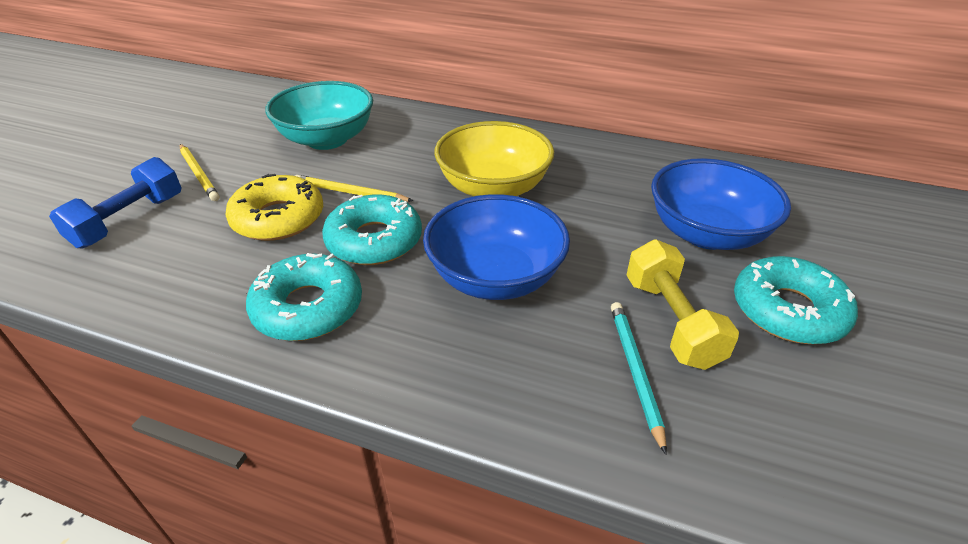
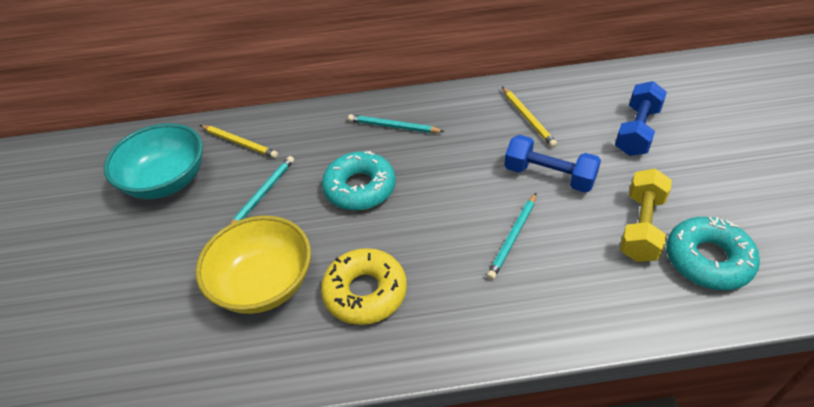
blue bowl: [423,194,570,300] [651,158,791,250] = 2 -> none = 0
blue dumbbell: [49,157,182,248] = 1 -> [504,135,601,193] [615,81,667,156] = 2
turquoise donut: [246,253,362,341] [322,195,422,265] [734,256,858,344] = 3 -> [322,151,396,211] [666,217,760,290] = 2
turquoise pencil: [611,302,667,455] = 1 -> [230,156,294,224] [348,114,445,133] [487,193,536,280] = 3

